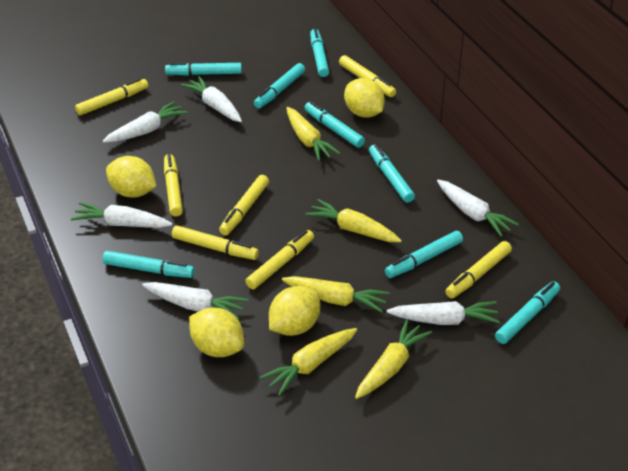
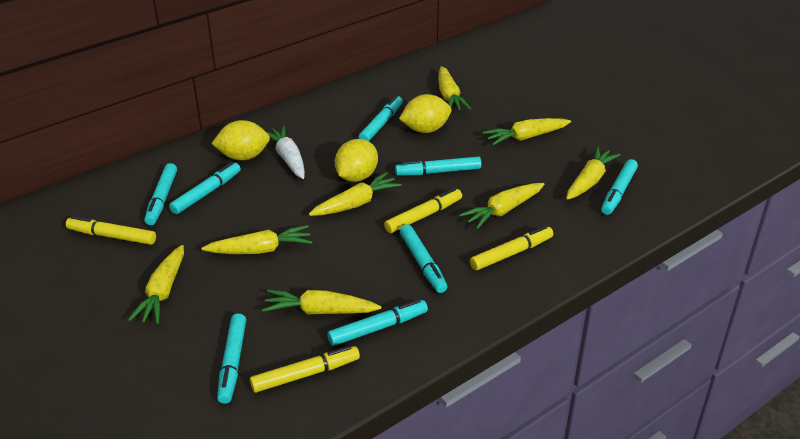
white carrot: [71,202,172,228] [103,101,188,143] [142,282,249,320] [181,76,242,122] [387,301,500,325] [437,180,519,237] = 6 -> [267,126,305,179] = 1
yellow carrot: [259,328,357,396] [282,276,390,313] [286,107,340,161] [305,199,402,242] [355,319,432,399] = 5 -> [128,245,184,324] [201,225,312,254] [262,290,381,315] [309,172,402,216] [438,66,471,111] [459,183,545,229] [483,118,571,145] [566,147,621,200] = 8
yellow lemon: [106,156,156,198] [189,308,244,357] [269,286,320,336] [344,78,385,118] = 4 -> [211,120,270,161] [335,139,378,182] [399,94,451,133] = 3
yellow marker: [75,78,148,115] [164,154,183,217] [172,225,259,260] [219,175,269,236] [245,230,314,289] [339,55,396,97] [445,241,512,299] = 7 -> [66,216,156,245] [250,346,360,393] [384,188,462,233] [470,226,553,270] = 4

